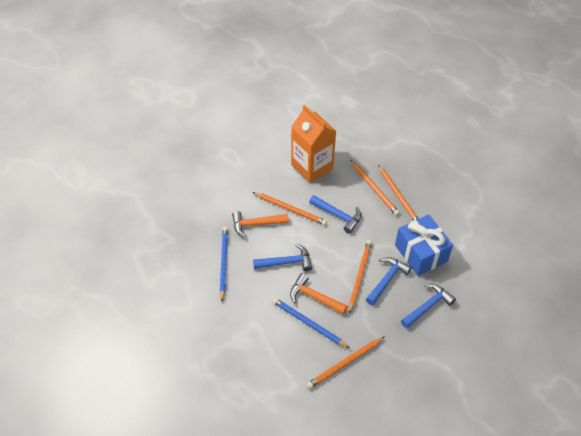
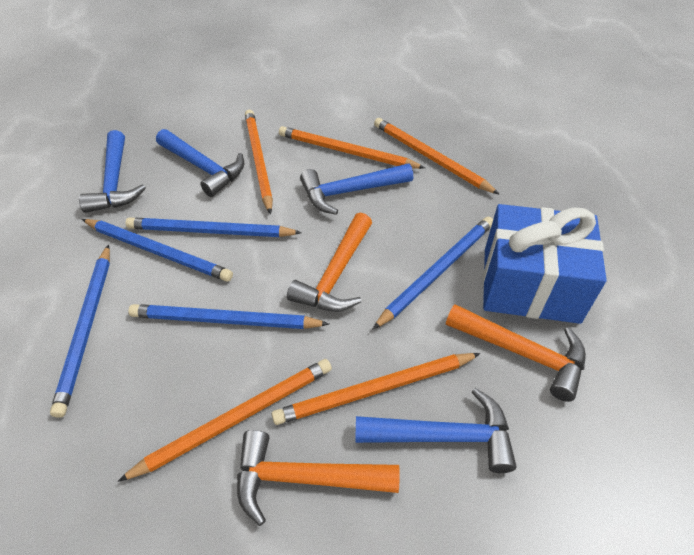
blue pencil: [220,227,228,301] [272,298,349,348] = 2 -> [50,244,110,418] [82,219,233,282] [126,218,302,237] [129,304,329,329] [373,217,493,329] = 5
orange carton: [291,105,336,183] = 1 -> none = 0
orange hammer: [232,211,289,238] [290,273,348,315] = 2 -> [237,430,400,526] [287,212,372,312] [446,304,586,402] = 3

